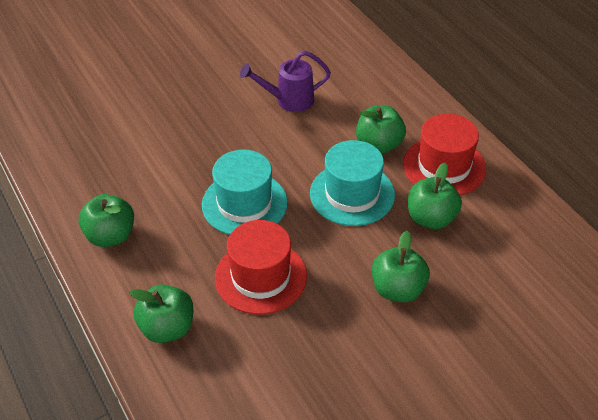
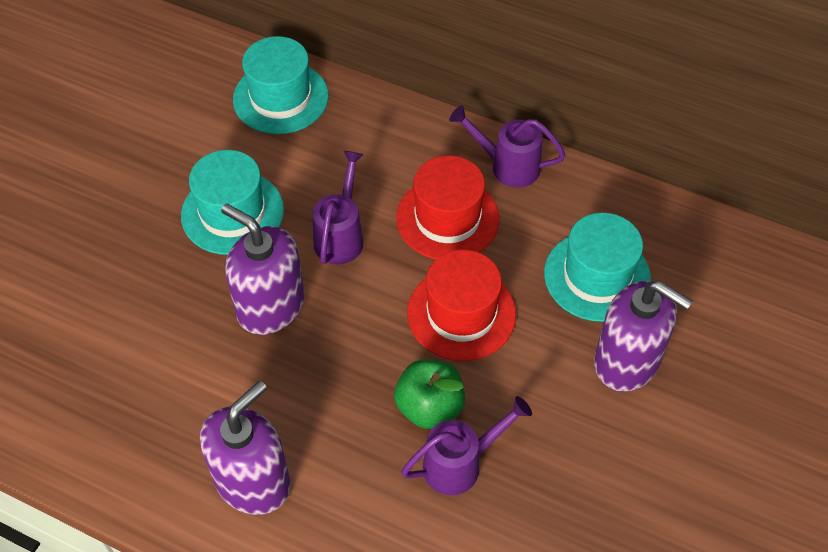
green apple: [79,194,134,247] [129,284,194,343] [356,105,406,154] [372,231,430,302] [408,163,462,229] = 5 -> [394,359,465,429] = 1
purple soap dispenser: none = 0 -> [200,381,291,515] [221,204,305,335] [594,281,692,392] = 3
purple watering can: [240,51,331,112] = 1 -> [313,150,364,264] [401,396,532,495] [449,105,565,188] = 3
turquoise hat: [202,149,288,235] [310,140,395,226] = 2 -> [181,150,284,255] [233,36,329,134] [544,213,651,322] = 3

